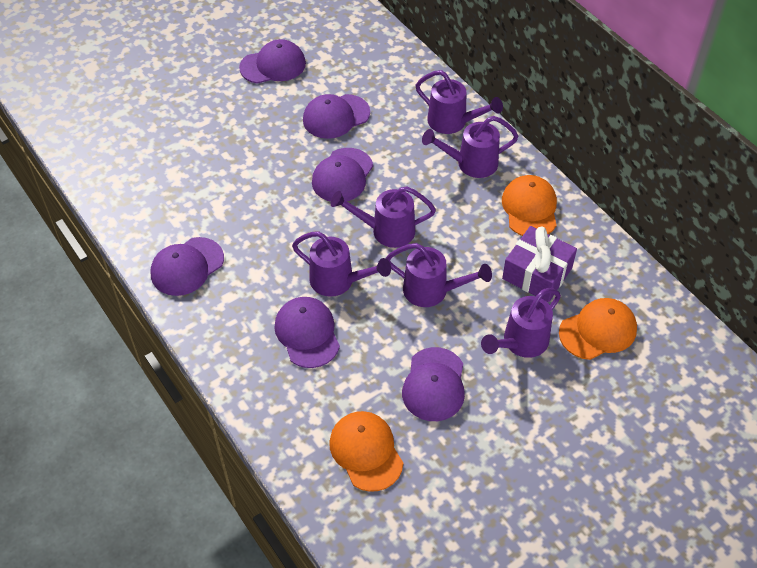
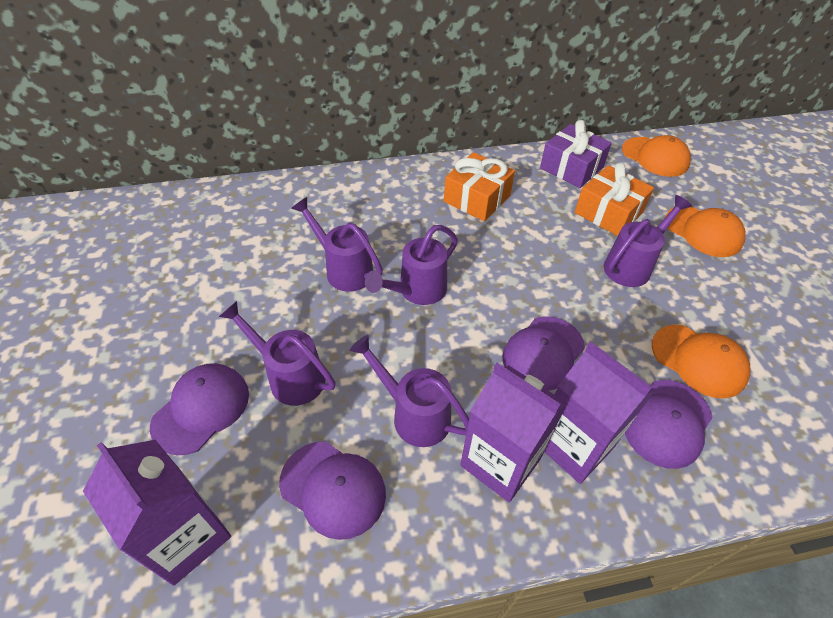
orange gift: none = 0 -> [444,152,515,221] [575,163,654,236] = 2
purple cap: [151,237,224,296] [239,39,306,84] [274,297,340,368] [303,94,370,139] [312,148,373,202] [402,347,465,421] = 6 -> [150,363,249,455] [279,442,386,540] [503,317,585,391] [625,380,713,469] = 4
purple carton: none = 0 -> [83,440,231,586] [460,363,567,502] [544,342,654,484] = 3
purple watering can: [292,231,391,297] [331,186,436,248] [386,243,492,307] [415,70,503,134] [422,116,519,178] [481,288,561,358] = 6 -> [219,301,336,406] [291,197,383,292] [349,335,469,447] [365,225,458,305] [604,195,692,287] = 5

